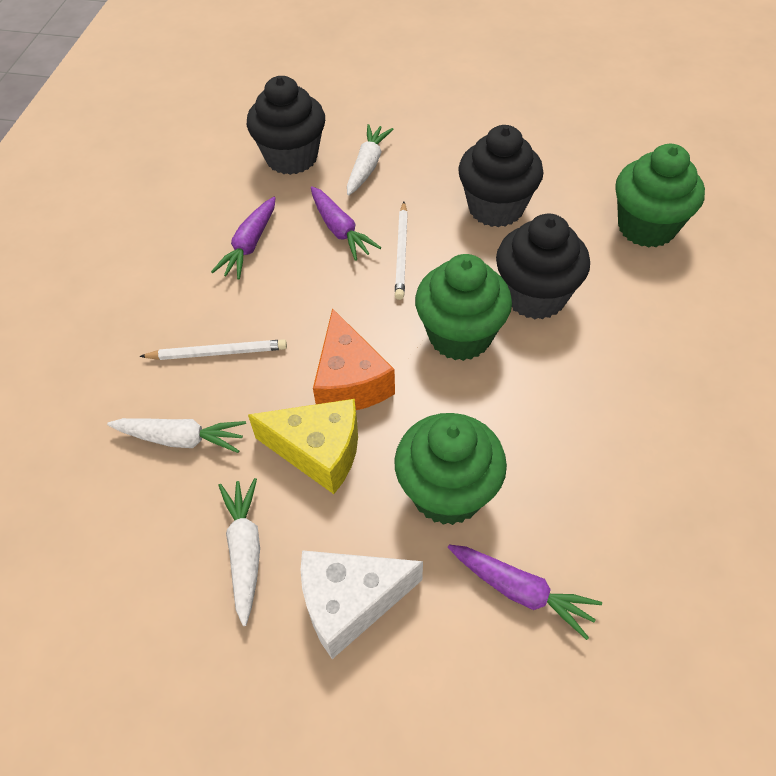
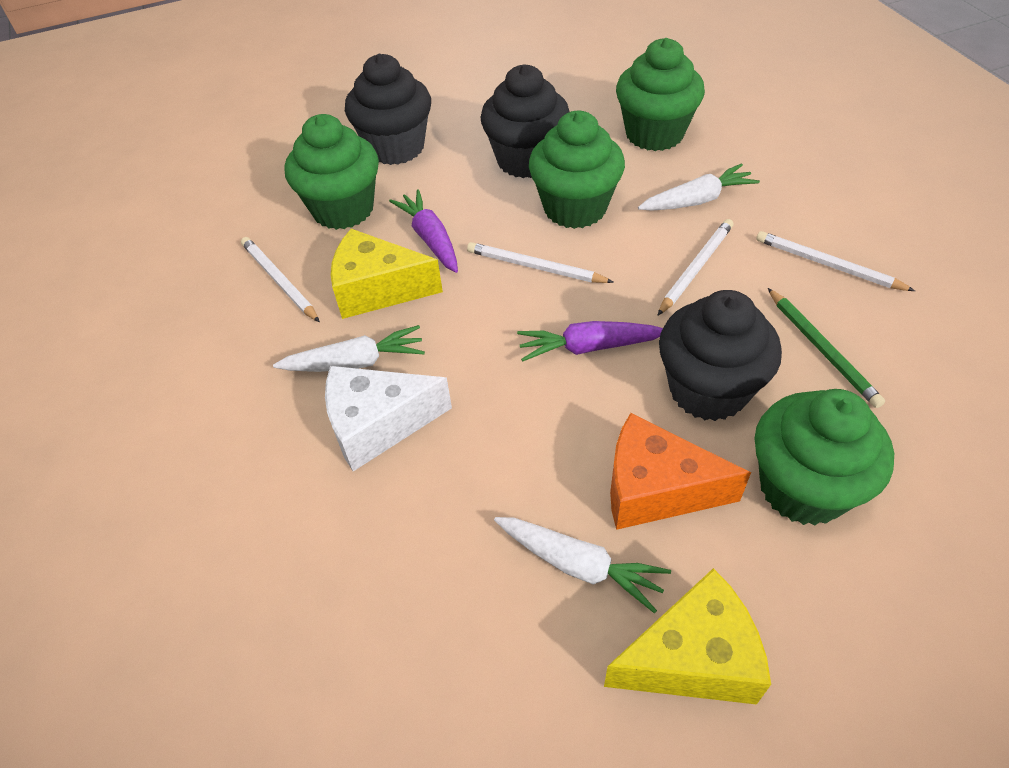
green cupcake: [394,413,507,525] [415,254,512,361] [615,144,705,248] = 3 -> [285,114,379,230] [529,111,625,229] [616,38,705,151] [754,389,894,525] = 4
green pencil: none = 0 -> [768,288,885,408] = 1
purple carrot: [211,197,275,280] [311,186,381,261] [448,545,602,640] = 3 -> [389,189,458,273] [517,321,663,361] = 2
white pencil: [139,339,287,360] [395,202,408,300] = 2 -> [241,237,320,322] [467,242,614,283] [657,219,734,316] [756,231,915,291] = 4
yellow cheese: [248,399,358,494] = 1 -> [331,229,443,319] [604,568,771,705] = 2

